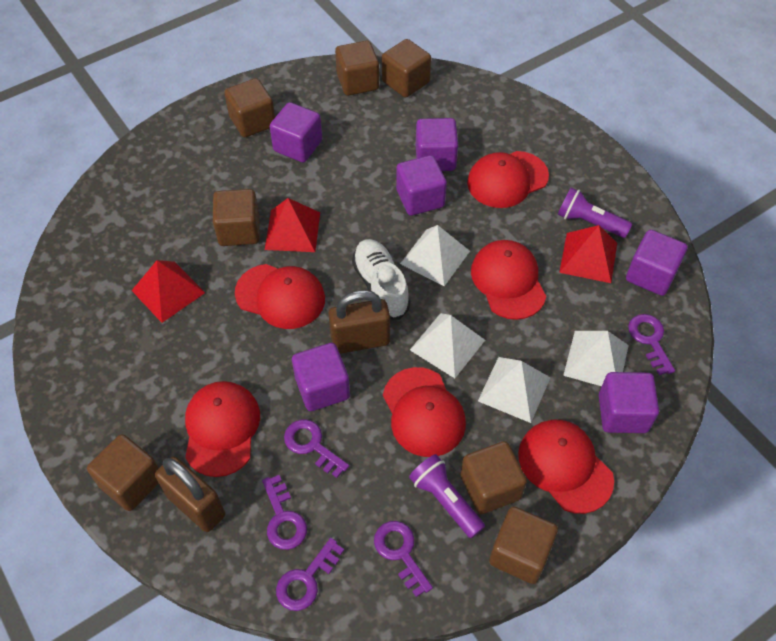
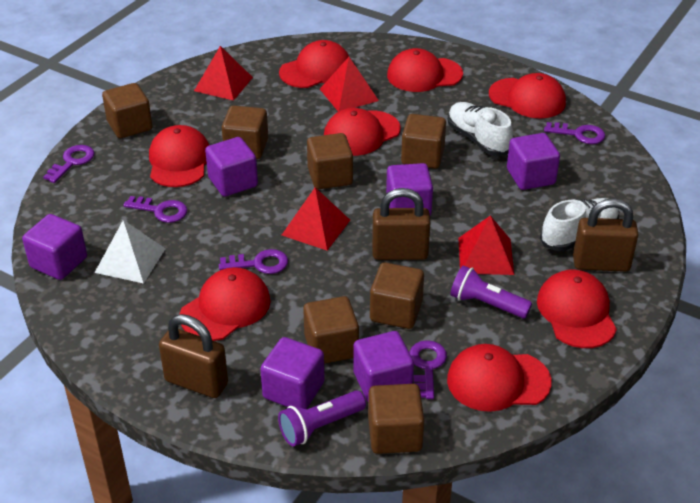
brown padlock: [155,457,225,532] [328,290,390,354] = 2 -> [159,314,228,398] [372,188,430,260] [573,198,639,272] = 3
red cap: [185,381,260,477] [235,264,325,329] [383,367,466,457] [467,151,549,208] [471,240,546,320] [518,420,614,514] = 6 -> [149,125,209,187] [179,267,271,341] [279,40,349,88] [324,108,400,156] [387,48,463,92] [447,344,552,412] [489,73,566,119] [537,270,617,348] = 8
red pyramid: [131,260,205,323] [265,198,320,252] [559,225,617,283] = 3 -> [194,46,253,101] [282,187,350,250] [320,57,379,112] [458,215,514,275] = 4
white pyramid: [400,225,470,286] [410,313,485,378] [478,357,551,423] [563,331,629,386] = 4 -> [95,220,166,284] = 1
white shoe: [352,239,410,320] = 1 -> [448,102,513,156] [540,198,619,251] = 2

